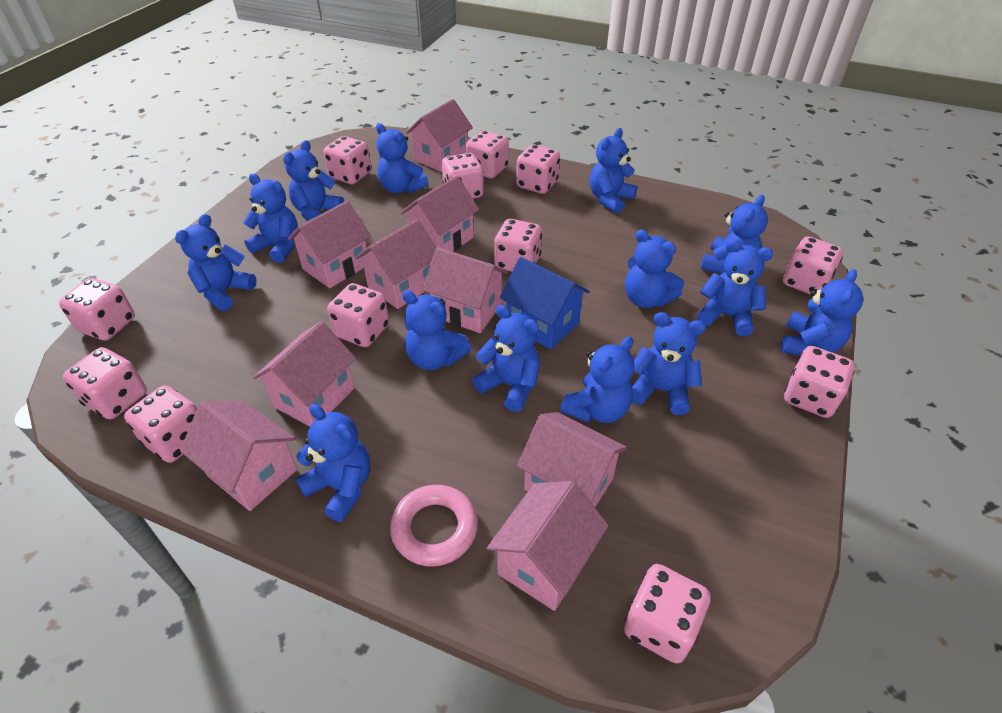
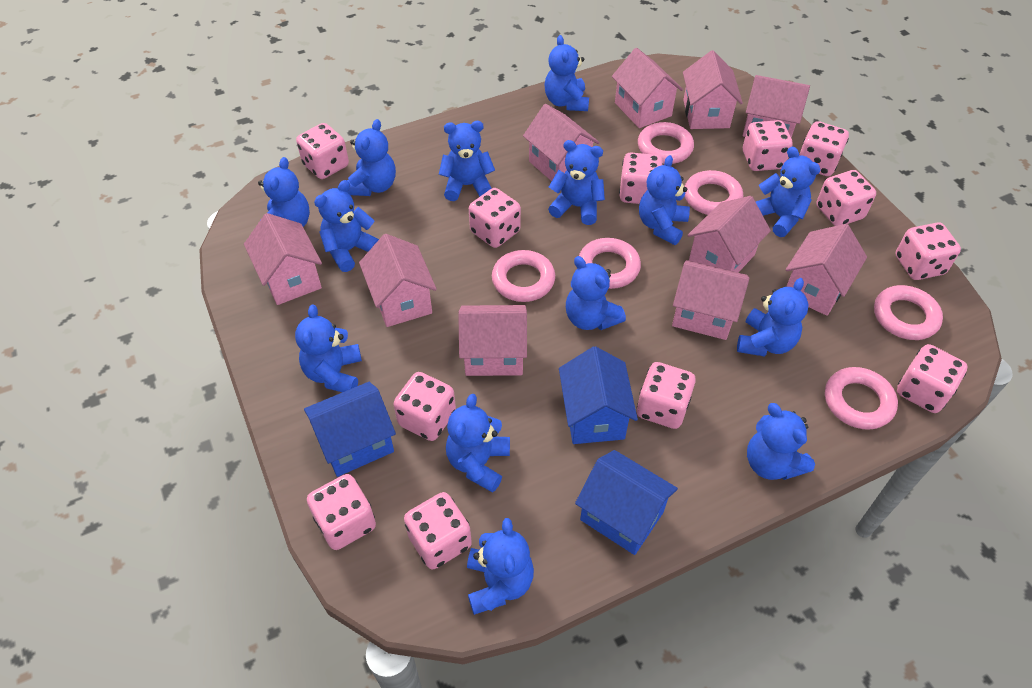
blue house: [500,257,590,350] = 1 -> [304,382,396,477] [559,346,638,444] [575,450,678,555] = 3
pink house: [180,401,297,511] [253,321,356,427] [288,201,371,288] [355,219,436,309] [400,176,479,252] [406,99,473,172] [423,247,508,333] [487,481,608,611] [517,412,627,507] = 9 -> [244,213,322,305] [359,234,437,327] [458,305,527,376] [523,104,600,181] [612,48,683,128] [672,260,749,340] [683,50,743,129] [687,196,771,273] [743,75,810,138] [786,224,867,316] = 10
pink ring: [390,485,478,567] = 1 -> [492,250,555,302] [579,238,641,289] [638,122,694,164] [684,170,743,215] [825,367,898,430] [874,285,943,340] = 6

